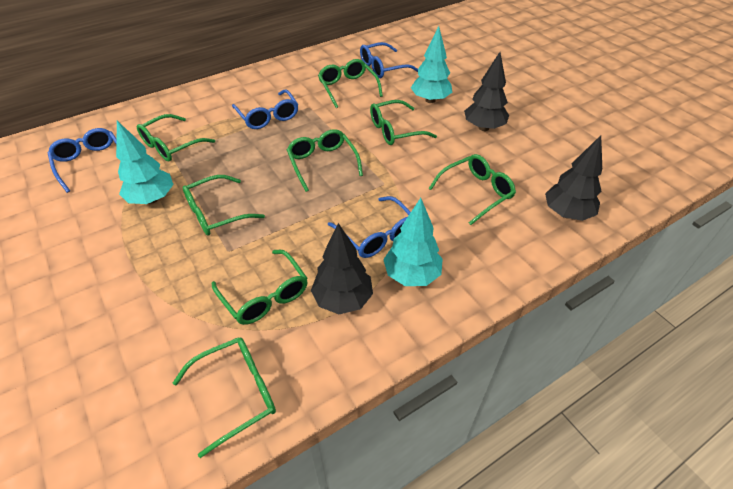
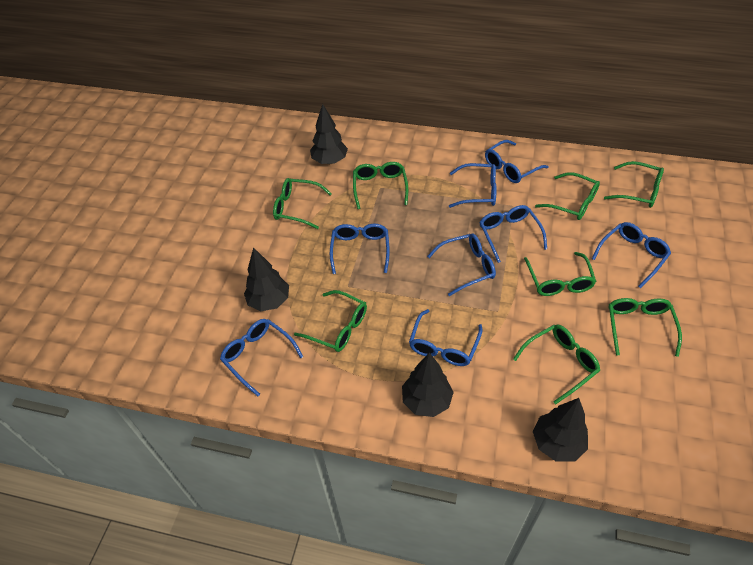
black tree: [311,223,373,314] [464,52,509,131] [545,135,602,221] = 3 -> [244,247,289,311] [310,104,348,164] [402,352,454,417] [533,398,588,461] = 4
blue glasses: [48,128,117,193] [232,89,298,129] [328,196,411,258] [360,42,418,78] = 4 -> [220,319,303,396] [330,224,390,274] [409,309,482,366] [427,233,496,296] [449,163,497,208] [479,205,547,263] [485,140,549,183] [592,222,671,288] = 8
turquoise tree: [116,121,174,204] [383,198,443,286] [411,26,452,103] = 3 -> none = 0

